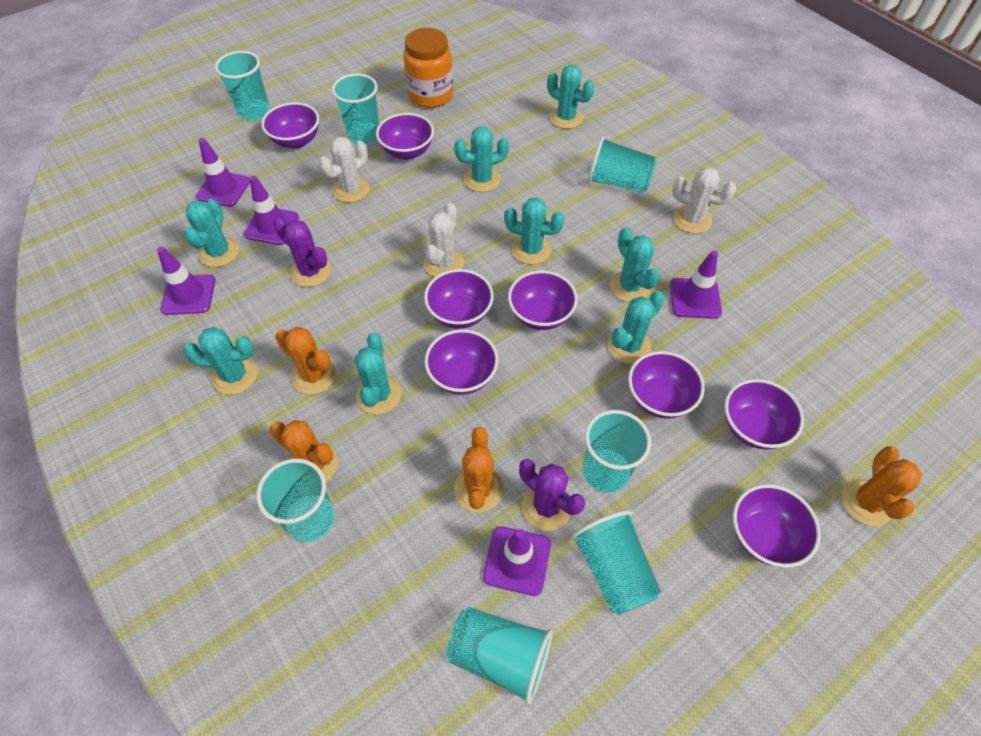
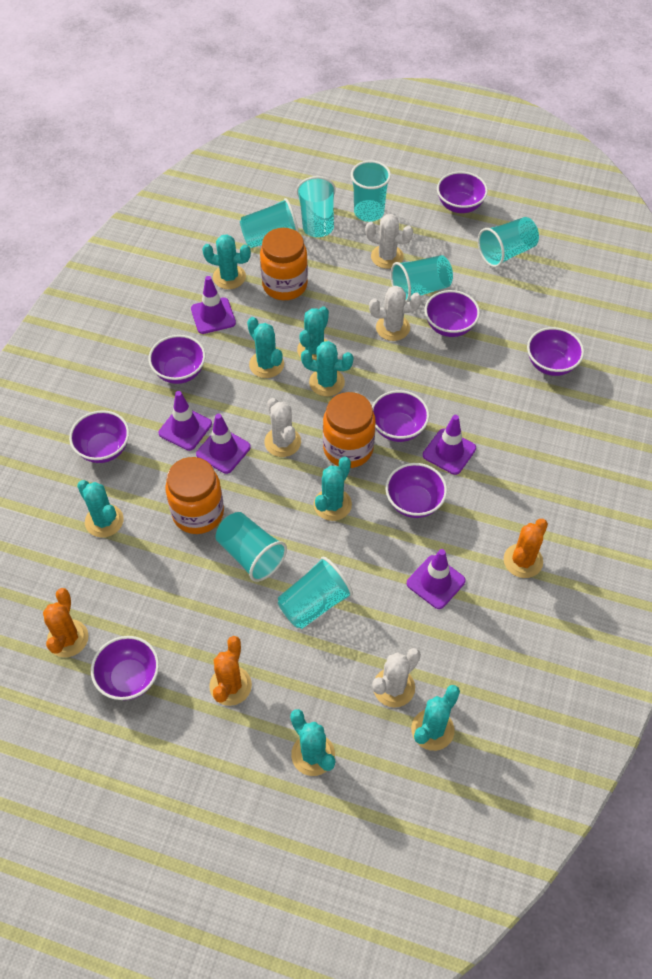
orange cactus: [270,420,338,482] [275,327,337,394] [454,427,504,512] [842,446,922,526] = 4 -> [43,588,88,657] [209,636,252,706] [504,519,548,578] = 3
orange jar: [403,28,453,108] = 1 -> [165,457,224,534] [260,228,308,300] [323,392,376,468] = 3
purple cactus: [274,218,331,287] [519,459,585,531] = 2 -> none = 0
white cactus: [319,137,370,202] [424,203,464,277] [672,167,736,233] = 3 -> [264,398,301,457] [365,214,413,269] [369,286,421,341] [372,648,421,707] = 4

